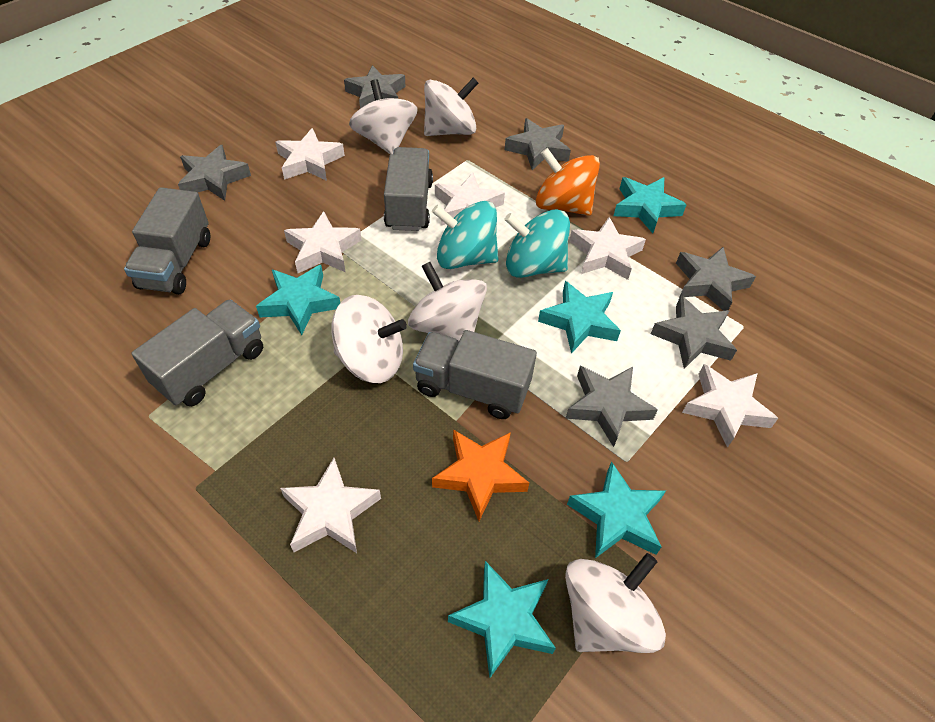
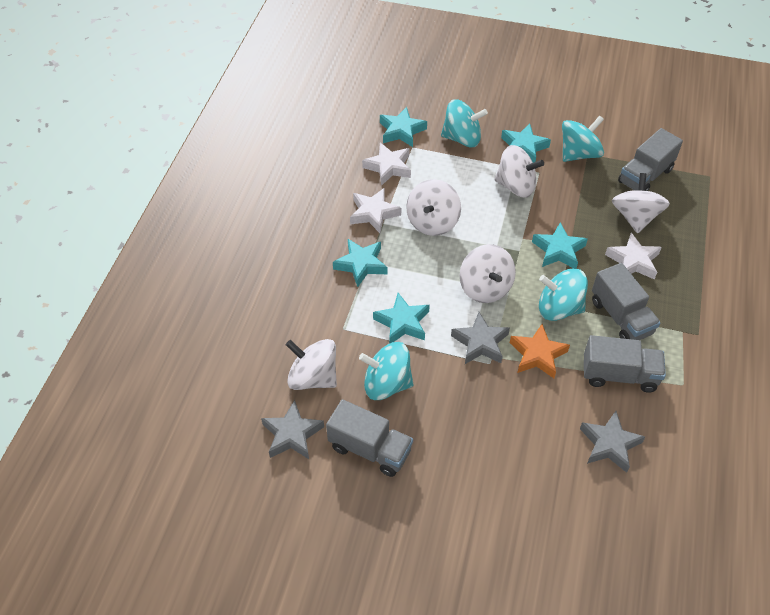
grey star: [178,145,251,201] [344,65,406,109] [505,118,571,170] [565,366,658,447] [651,295,737,369] [676,247,756,311] = 6 -> [261,400,324,459] [451,312,510,364] [580,411,645,473] = 3
orange spinning top: [536,148,600,216] = 1 -> none = 0
turquoise spinning top: [432,201,498,269] [504,209,570,278] = 2 -> [359,342,414,400] [441,99,488,147] [539,268,588,321] [562,115,604,162] = 4
white star: [275,128,345,181] [280,458,381,553] [284,211,362,273] [435,173,505,226] [569,217,646,280] [682,364,778,448] = 6 -> [350,188,401,233] [362,143,411,186] [605,233,662,280] = 3

